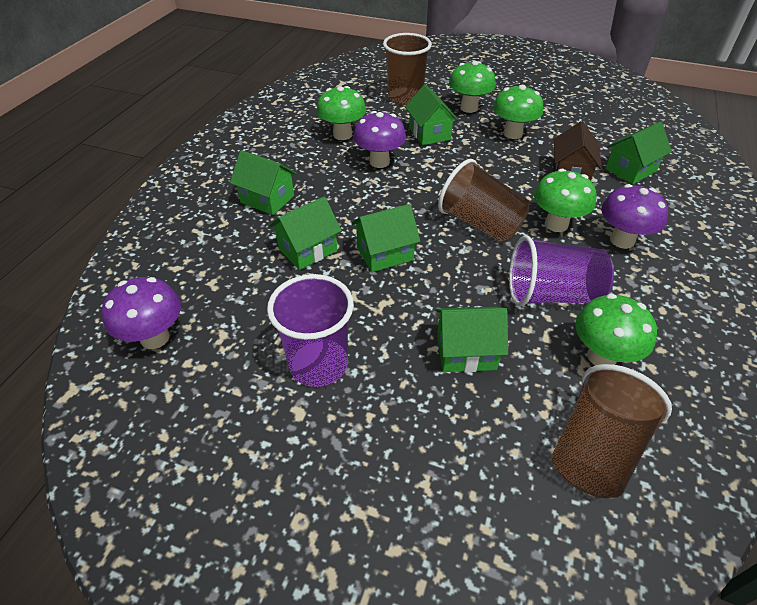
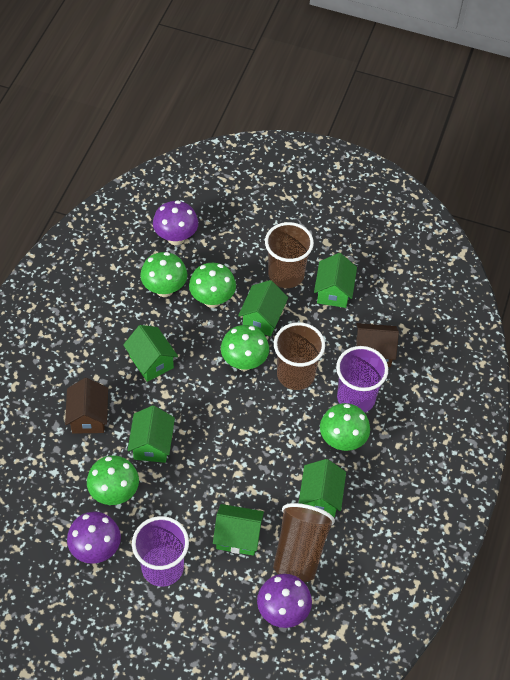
brown house: [553,121,602,180] = 1 -> [65,378,108,434] [356,323,399,367] = 2

